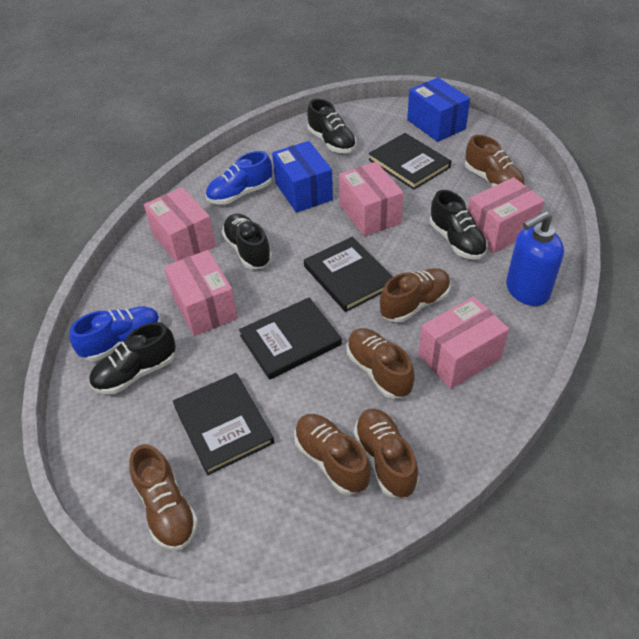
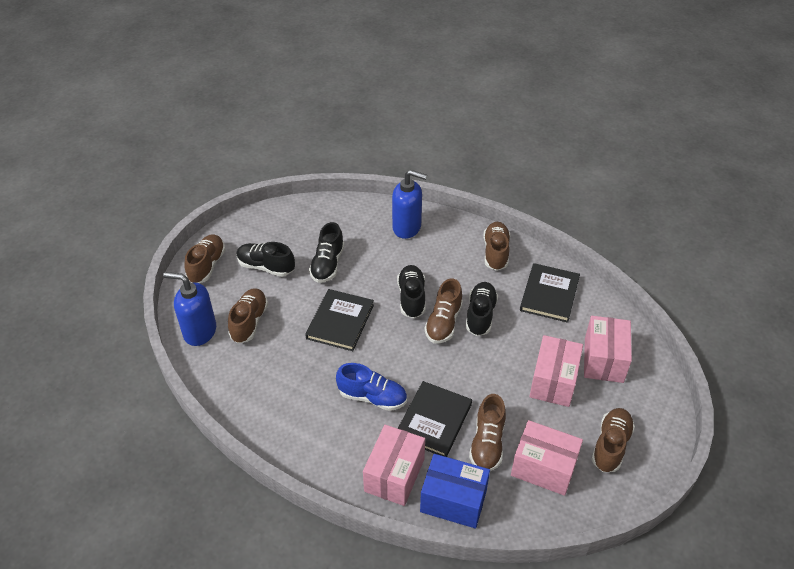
black book: [173,373,274,475] [239,297,342,380] [304,237,393,312] [368,133,451,190] = 4 -> [305,289,374,351] [398,381,472,457] [520,263,580,323] = 3
blue box: [272,141,333,212] [407,77,470,142] = 2 -> [420,454,490,529] = 1
blue shoe: [70,306,161,361] [206,151,272,205] = 2 -> [336,363,407,411] = 1
blue soap dispenser: [506,211,564,306] = 1 -> [163,272,216,346] [392,170,427,239] = 2
pink box: [144,187,216,262] [164,250,238,336] [339,162,403,237] [418,297,509,389] [468,177,544,253] = 5 -> [363,425,425,506] [511,420,583,496] [529,335,583,407] [584,316,632,383] = 4

